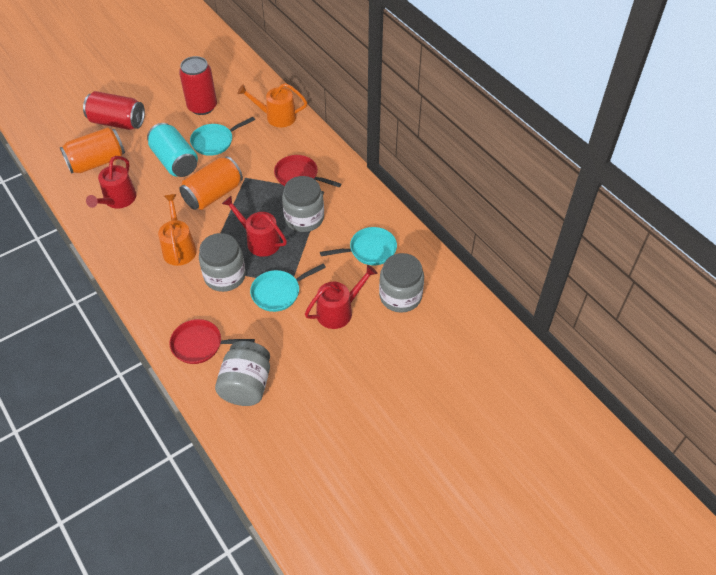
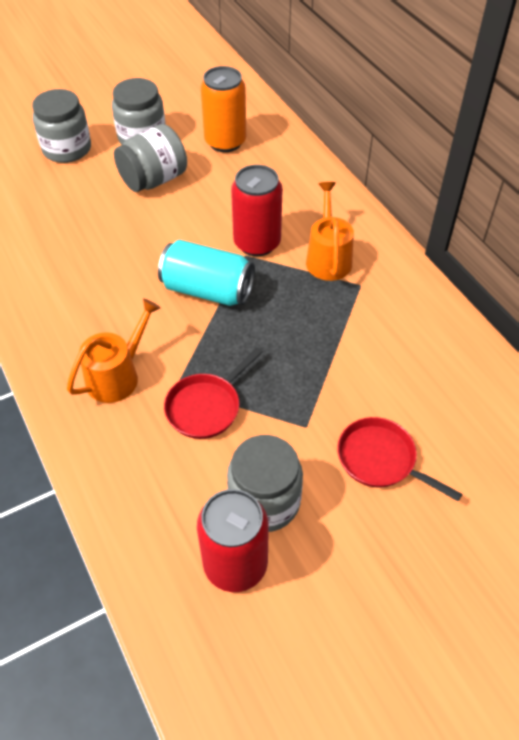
orange can: [60,127,125,174] [179,156,243,210] = 2 -> [201,66,246,152] = 1
red watering can: [86,156,137,208] [222,196,287,257] [305,265,377,329] = 3 -> none = 0
turquoise pan: [190,117,255,156] [250,263,326,312] [320,227,397,265] = 3 -> none = 0

